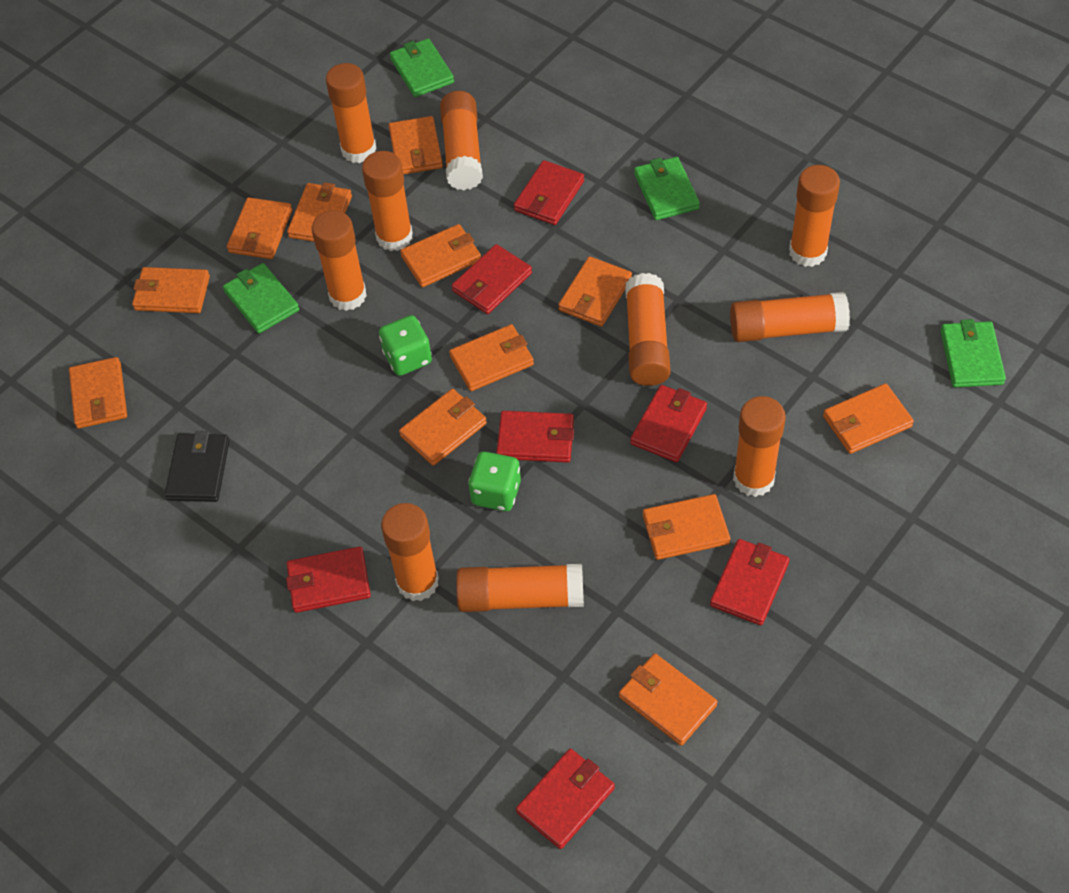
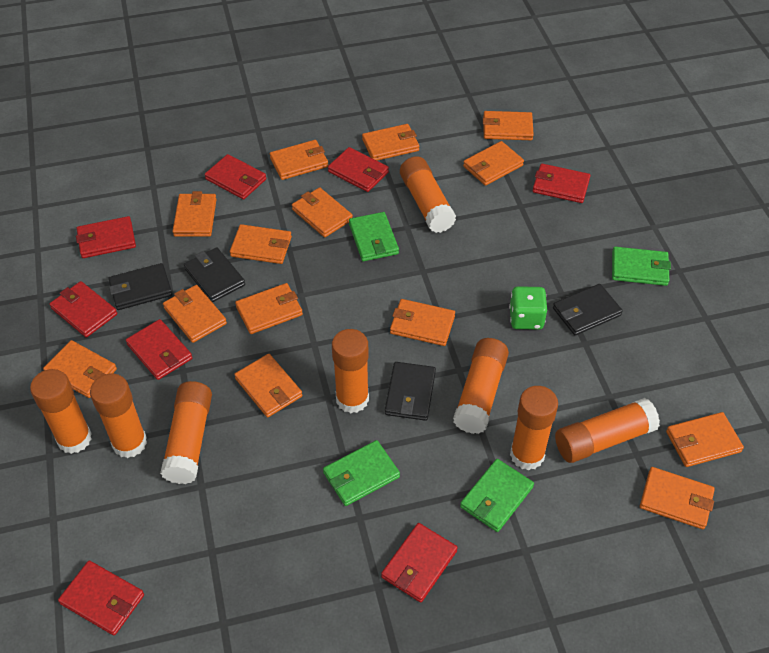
black wallet: [165,431,229,502] = 1 -> [108,263,172,310] [184,247,245,302] [385,362,436,421] [553,284,623,335] = 4
green dice: [379,315,432,376] [468,451,521,511] = 2 -> [509,286,547,330] = 1
orange glue stick: [312,210,367,311] [326,63,377,163] [362,151,413,251] [381,503,439,601] [440,91,483,190] [456,564,584,612] [625,273,671,386] [730,292,850,342] [733,396,786,497] [789,165,840,267] = 10 -> [30,369,92,454] [90,374,147,458] [160,381,212,484] [332,329,369,413] [400,156,456,233] [453,338,509,434] [510,386,558,470] [555,398,660,463] = 8
orange wallet: [69,357,127,429] [132,267,210,313] [227,197,292,259] [287,182,352,242] [389,116,443,174] [399,389,487,466] [400,224,481,287] [449,324,534,391] [558,256,632,327] [619,653,717,746] [643,494,730,560] [823,383,914,454] = 12 -> [43,340,117,398] [163,285,227,343] [173,191,217,237] [230,224,292,264] [234,354,302,417] [235,283,303,334] [270,140,328,180] [292,187,353,237] [362,124,419,161] [390,299,455,346] [463,141,524,186] [483,111,534,140] [640,467,715,529] [666,412,744,467] = 14
red wallet: [286,547,371,613] [452,244,532,314] [496,411,574,463] [514,160,584,225] [516,749,615,849] [630,385,707,462] [710,539,789,625] = 7 -> [50,281,117,337] [58,561,144,636] [76,216,136,258] [126,319,192,380] [205,154,266,199] [328,147,389,192] [381,523,458,603] [532,164,590,203] = 8

